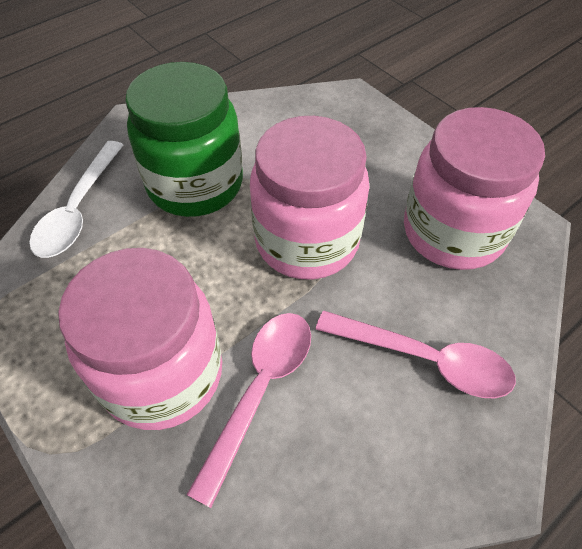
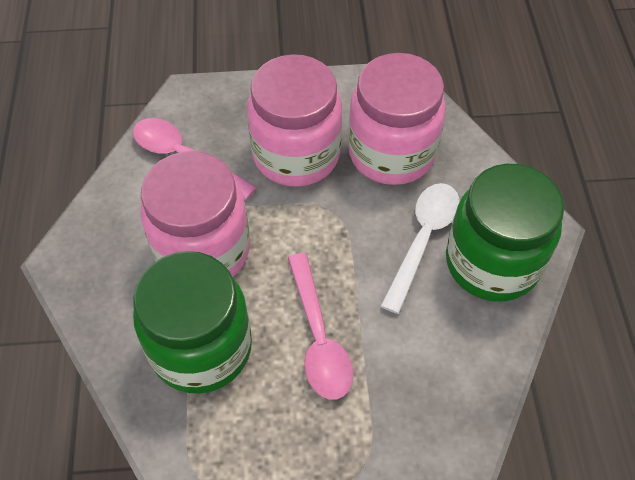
green jar: [125,62,243,217] = 1 -> [133,251,252,394] [446,164,564,302] = 2

